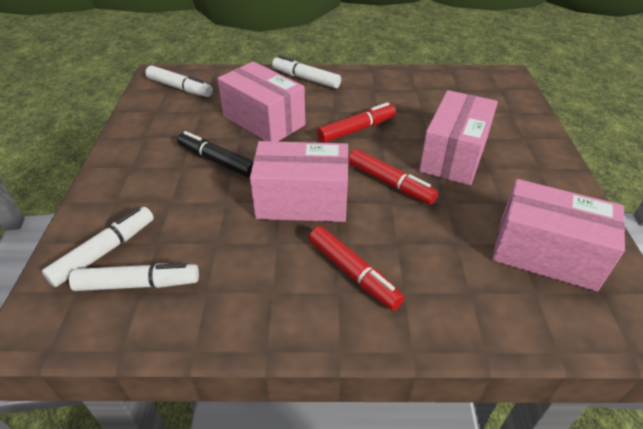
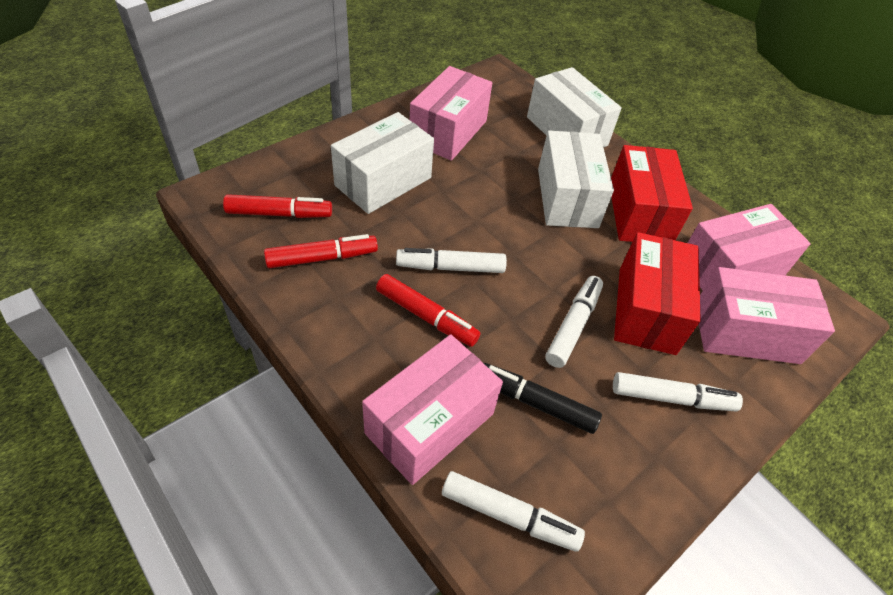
red box: none = 0 -> [611,145,693,242] [614,232,701,355] = 2
white box: none = 0 -> [331,112,434,214] [527,67,622,147] [538,130,614,228] = 3

